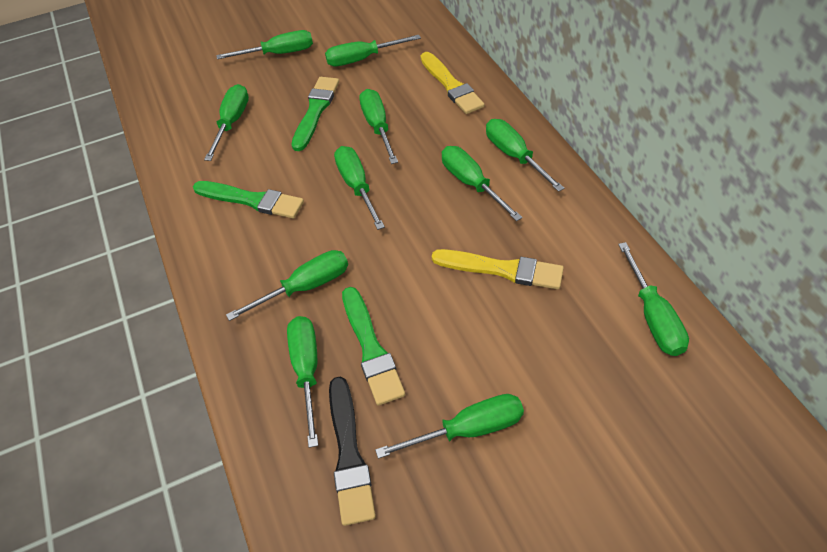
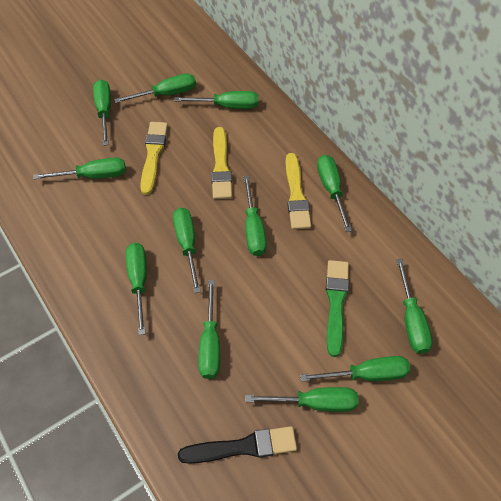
green brush: [193,181,304,219] [292,77,339,151] [342,287,405,406] = 3 -> [326,260,349,357] = 1
green screwdriver: [204,84,249,161] [216,30,313,59] [226,250,348,321] [287,316,318,448] [325,35,421,66] [334,146,385,230] [359,89,398,164] [375,394,524,459] [442,146,523,221] [486,119,564,192] [618,242,689,356] = 11 -> [33,157,126,179] [93,79,111,146] [114,74,196,103] [126,243,147,335] [173,208,201,293] [175,91,258,109] [198,280,220,379] [243,176,267,256] [245,387,358,412] [300,356,411,382] [317,155,352,232] [396,259,432,354] = 12
yellow brush: [421,52,485,114] [432,249,564,289] = 2 -> [140,122,168,195] [211,127,232,199] [286,153,311,230] = 3

